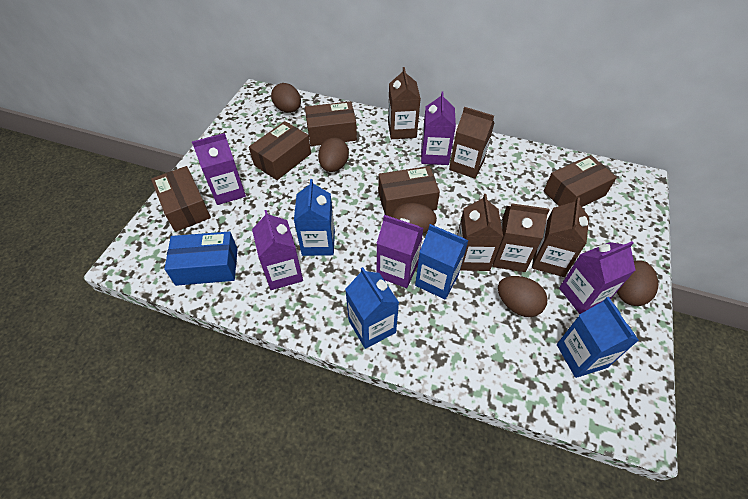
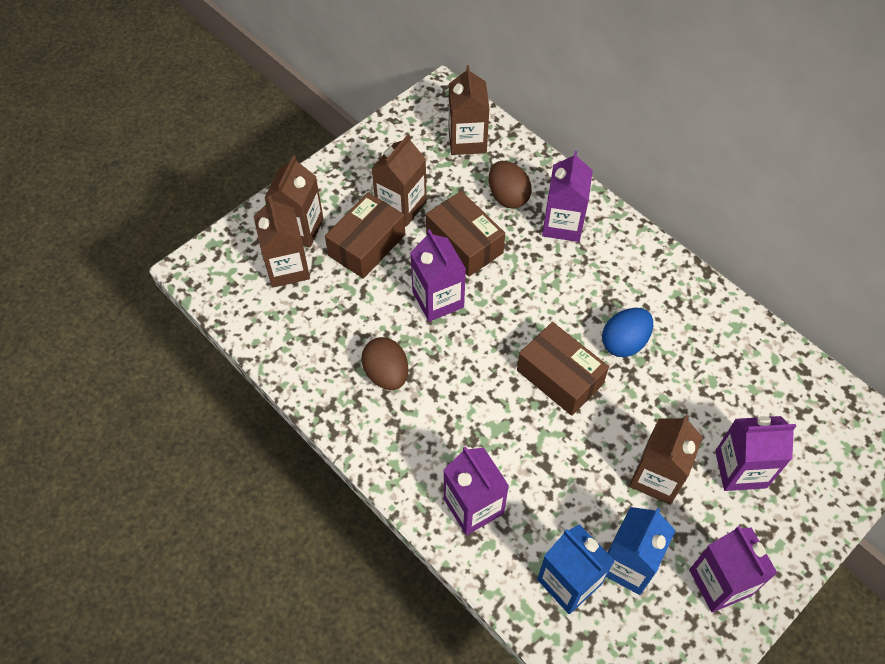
blue box: [164,231,238,286] = 1 -> none = 0
blue carton: [294,179,335,256] [345,267,399,349] [415,224,468,299] [557,297,639,378] = 4 -> [537,524,615,614] [606,507,676,595] = 2
blue egg: none = 0 -> [602,308,653,357] = 1
brown box: [151,166,211,232] [249,121,311,180] [305,101,357,146] [378,166,440,217] [544,155,617,207] = 5 -> [325,192,405,279] [426,191,505,277] [517,322,609,416] = 3
brown egg: [271,83,301,113] [318,138,349,172] [392,203,437,233] [498,276,547,317] [617,260,658,306] = 5 -> [361,337,408,390] [489,161,532,209] = 2

